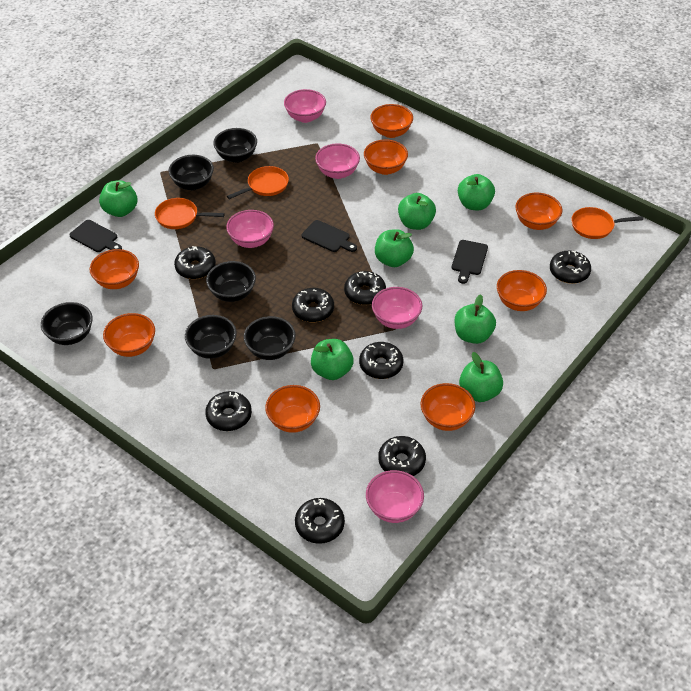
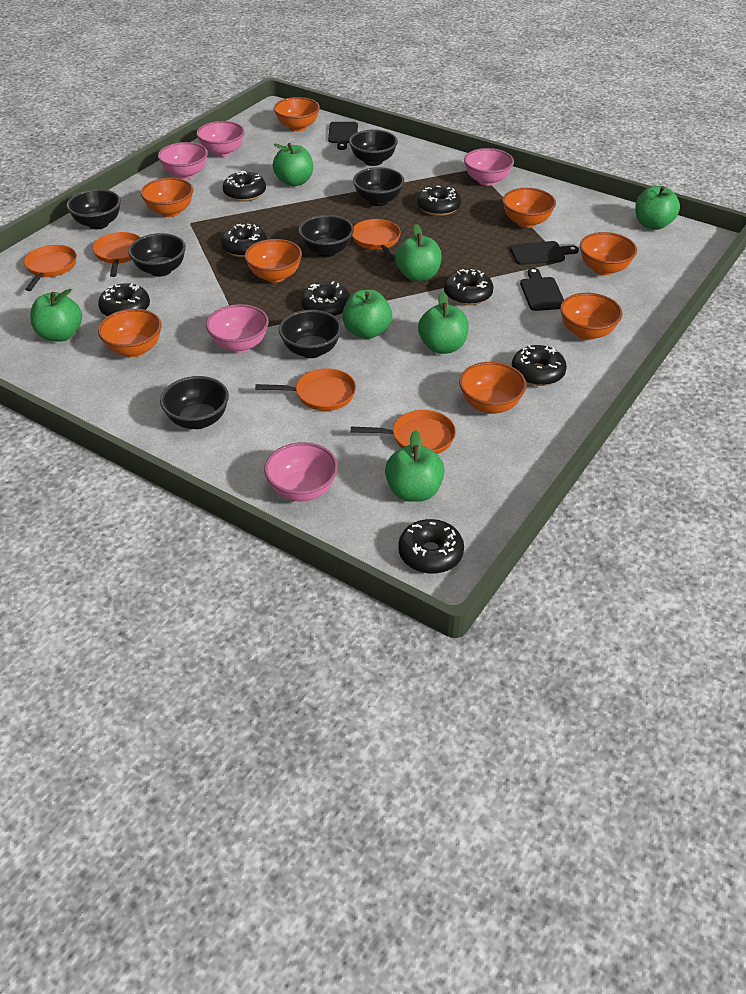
black bowl: [41,302,93,345] [168,155,214,190] [185,315,237,359] [206,261,256,302] [213,128,257,163] [244,316,296,360] = 6 -> [67,189,121,229] [128,233,186,277] [160,376,229,429] [279,310,342,358] [299,215,354,257] [349,130,398,166] [353,167,404,206] = 7
orange pan: [155,198,225,229] [227,166,289,199] [571,207,643,239] = 3 -> [24,245,77,291] [92,232,140,277] [255,368,356,411] [351,410,456,454] [352,219,401,261] = 5

